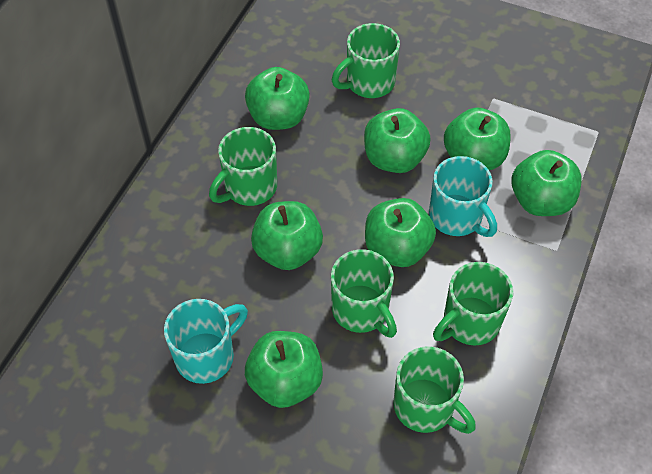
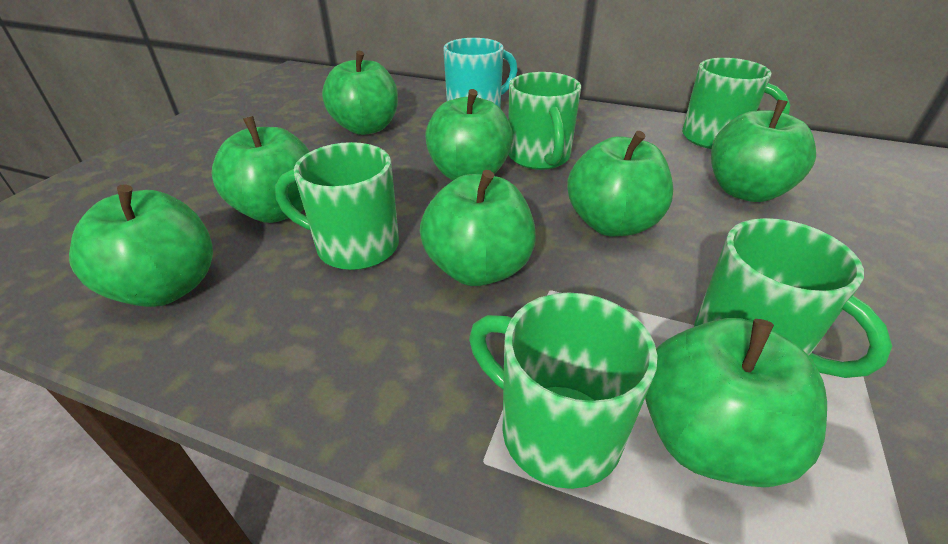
green apple: [245,67,310,130] [245,331,323,408] [251,201,323,270] [364,108,430,173] [365,198,436,267] [444,108,511,170] [512,150,582,216] = 7 -> [69,184,213,307] [212,116,310,223] [322,51,398,135] [420,170,536,286] [425,89,513,181] [567,131,673,237] [645,318,827,487] [711,100,816,202] = 8
turquoise mug: [164,299,248,384] [429,156,497,237] = 2 -> [444,38,518,107] = 1

